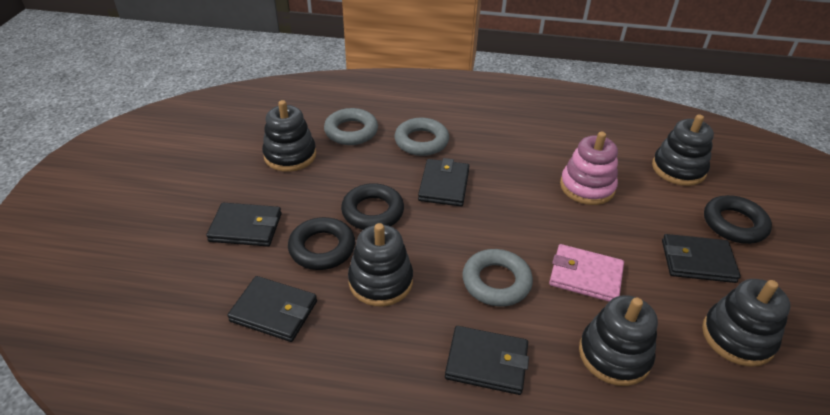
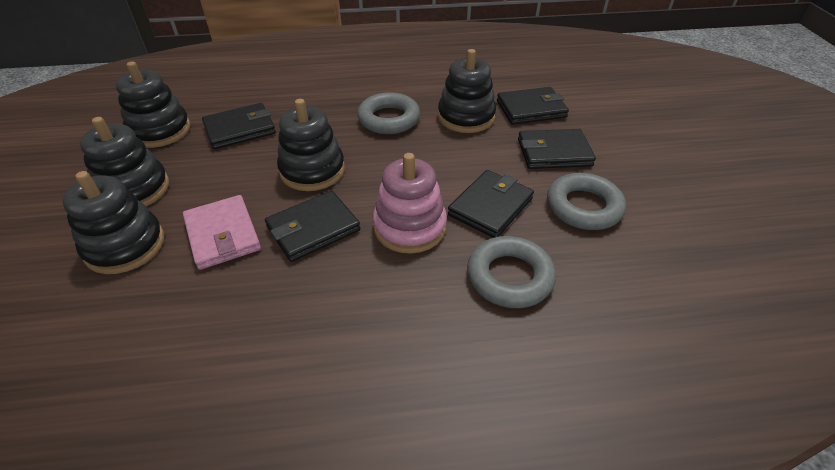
black ring: [288,217,355,270] [341,183,404,230] [704,195,772,244] = 3 -> none = 0

